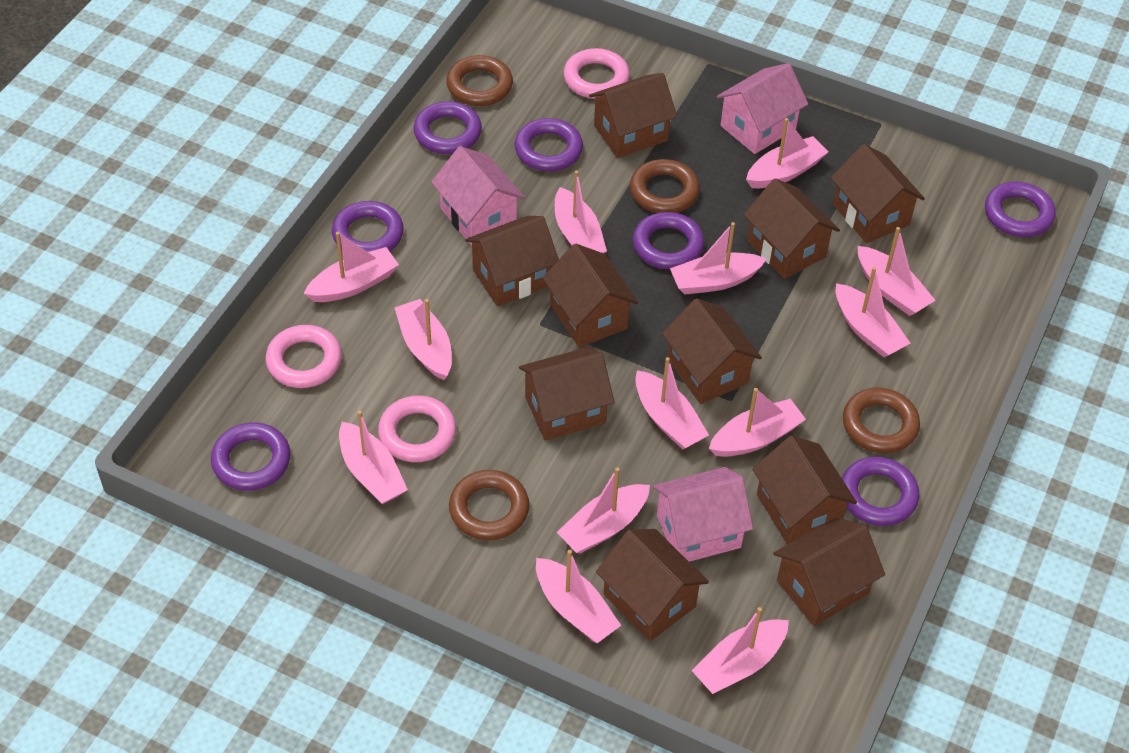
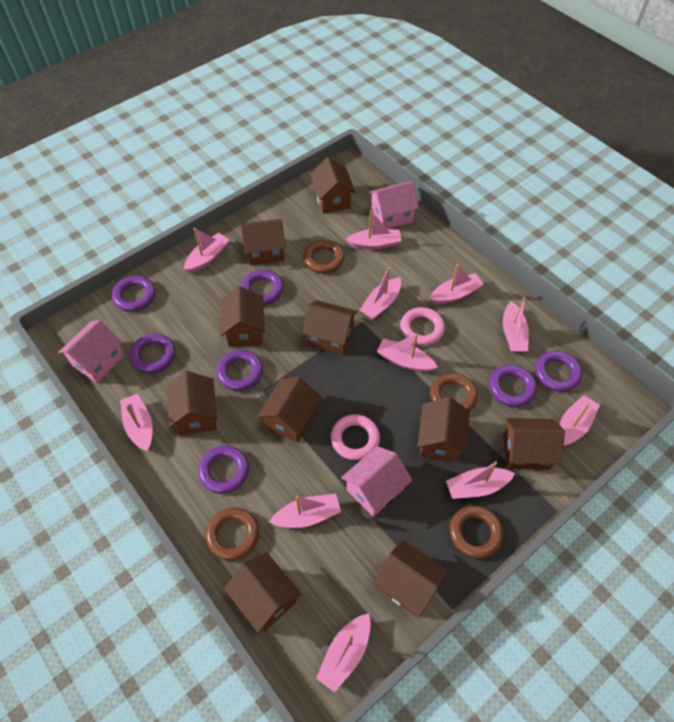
pink boat: [303,232,399,302] [339,411,408,504] [395,299,452,380] [536,550,621,643] [555,170,607,253] [557,467,650,554] [635,357,709,449] [670,222,767,294] [692,607,789,694] [709,388,806,457] [746,118,828,188] [836,267,910,358] [858,227,935,316] = 13 -> [120,394,153,451] [184,228,229,273] [269,494,341,528] [316,613,371,692] [345,210,402,250] [360,267,401,319] [376,333,438,372] [429,264,484,304] [446,461,515,499] [503,297,529,352] [559,395,600,446] = 11
pink ring: [266,325,342,388] [378,395,456,462] [564,48,630,99] = 3 -> [331,414,380,460] [400,307,445,346] = 2

